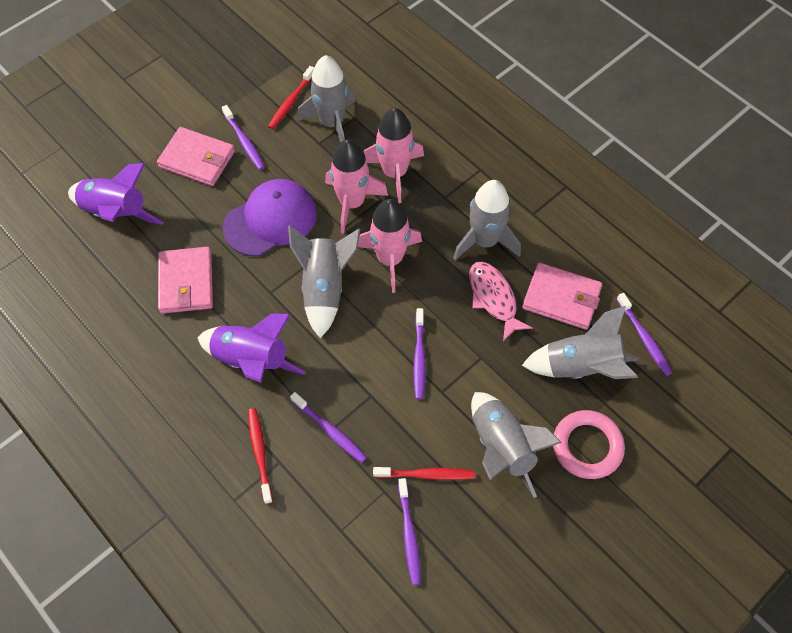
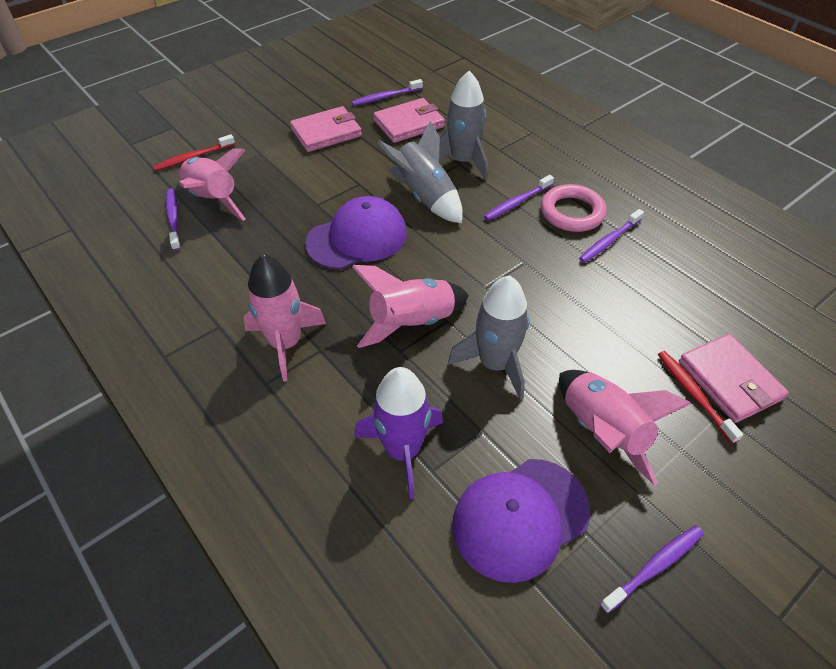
grey rocket: [288,225,360,338] [297,55,355,142] [453,180,521,260] [471,392,562,498] [522,306,639,379] = 5 -> [377,121,463,223] [439,71,488,180] [448,276,529,400] = 3
pink fish: [469,262,533,341] = 1 -> none = 0
pink rocket: [325,139,388,234] [358,199,422,293] [363,108,424,203] = 3 -> [179,148,246,221] [244,254,326,382] [352,265,469,348] [559,370,692,486] = 4
purple cap: [223,179,317,256] = 1 -> [305,196,407,270] [452,459,590,583] = 2
purple rocket: [68,163,164,225] [198,314,305,383] = 2 -> [354,367,443,499] = 1
red toothbrush: [248,408,273,504] [268,66,314,129] [373,467,475,480] = 3 -> [153,134,235,171] [658,351,743,444] = 2

